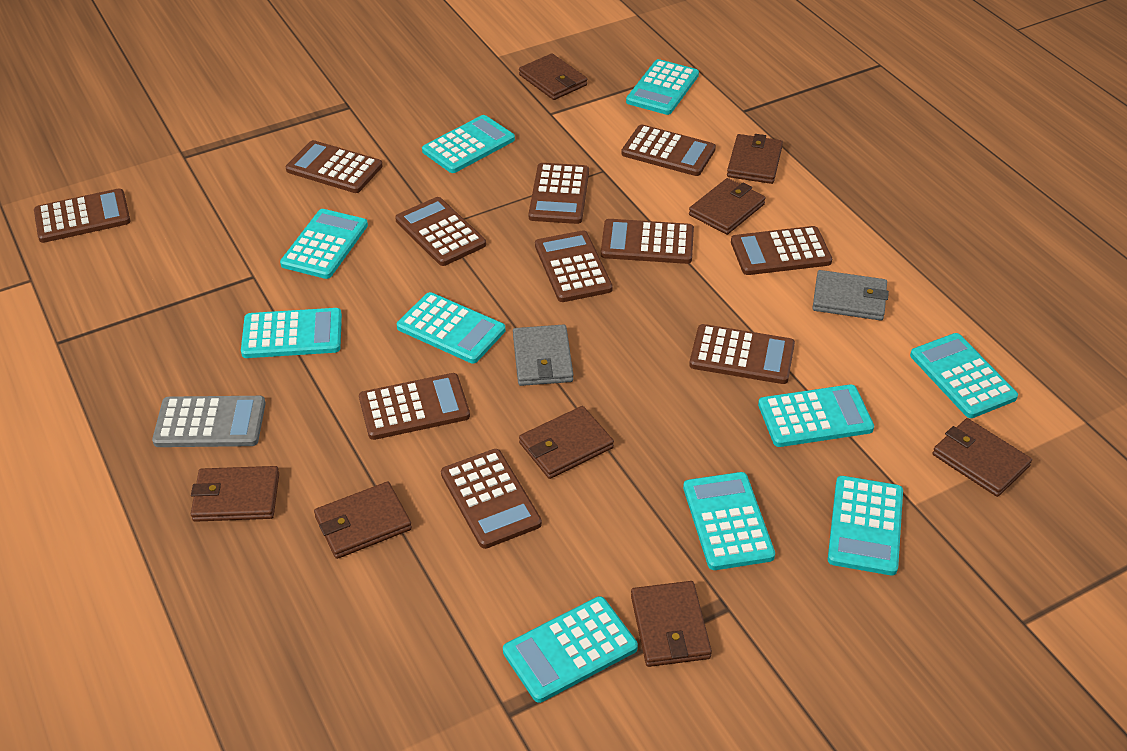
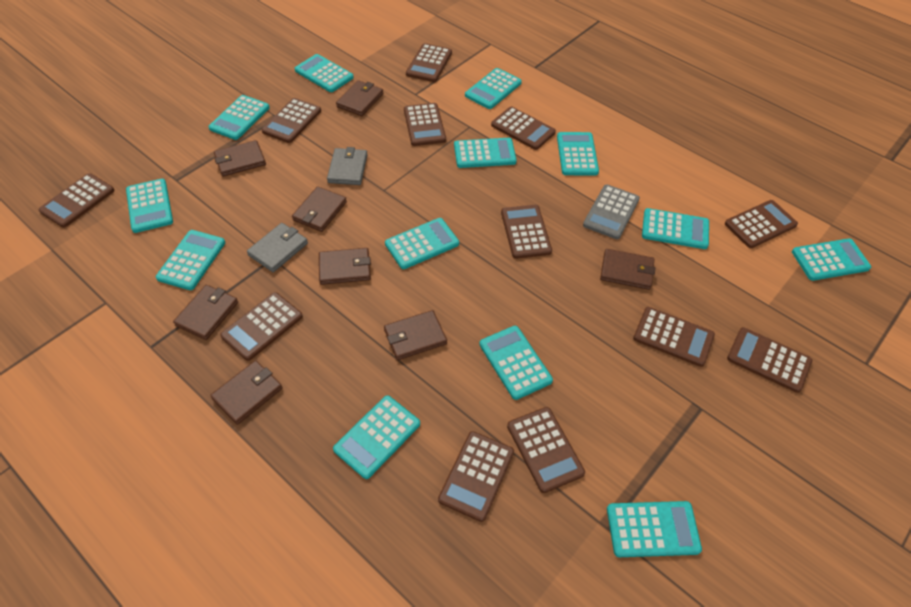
brown calculator: [34,189,131,243] [286,140,383,193] [359,373,470,440] [395,197,486,266] [441,449,542,549] [529,163,589,224] [535,230,613,302] [601,219,694,264] [621,125,716,176] [689,324,795,384] [731,226,832,275] = 11 -> [38,173,115,228] [220,292,303,361] [262,98,321,143] [404,103,446,146] [406,43,452,82] [438,431,514,522] [491,107,556,150] [501,205,552,259] [507,407,585,493] [633,307,715,367] [725,200,798,248] [727,327,812,393] = 12
turquoise calculator: [241,308,342,358] [280,209,368,279] [397,292,505,363] [422,115,515,173] [503,596,638,703] [626,59,699,115] [683,472,775,570] [758,385,874,447] [828,476,903,575] [910,333,1018,418] = 10 -> [126,179,173,233] [156,230,225,290] [208,95,270,140] [295,54,354,92] [333,395,420,479] [385,218,459,269] [454,138,517,168] [465,68,522,109] [479,326,553,400] [557,132,599,175] [607,501,702,557] [642,208,709,249] [792,238,871,281] = 13

